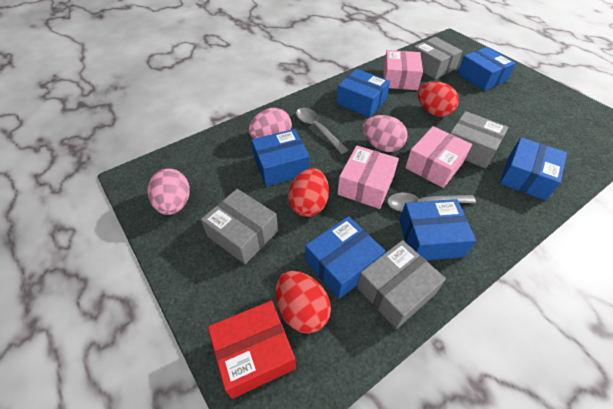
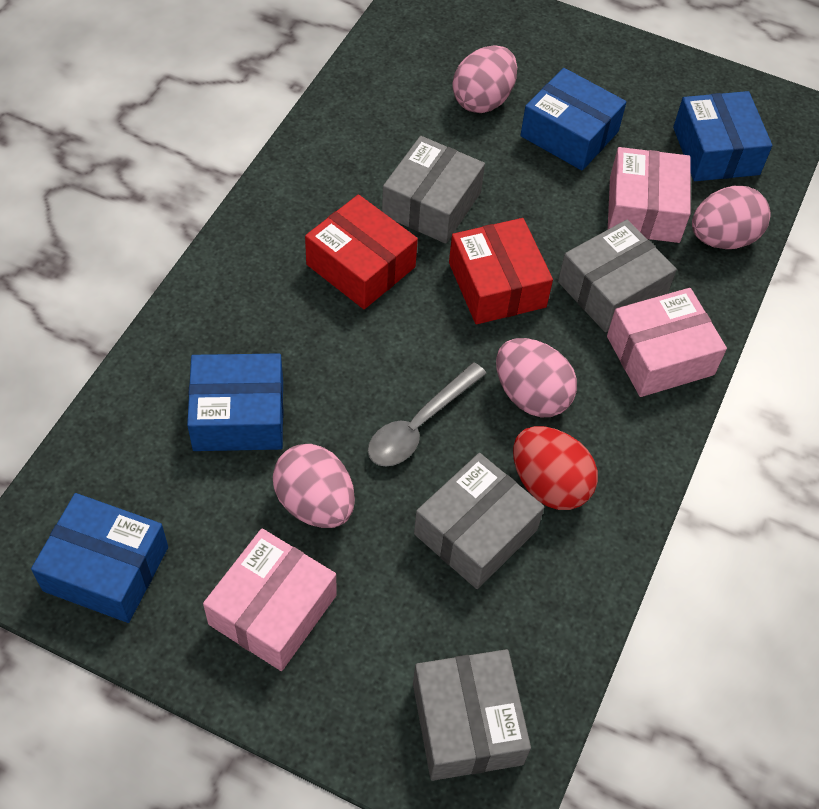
blue box: [251,129,310,186] [305,216,385,299] [336,69,390,117] [399,199,476,260] [457,47,516,91] [500,137,567,201] = 6 -> [31,493,168,623] [187,353,283,451] [520,68,626,171] [673,91,772,181] = 4
grey spoon: [296,108,348,154] [387,193,476,212] = 2 -> [368,362,487,467] = 1
pink egg: [147,169,190,215] [249,108,292,139] [362,115,407,152] = 3 -> [272,444,355,528] [452,45,517,113] [496,338,577,418] [692,186,770,249] = 4
red box: [208,301,296,399] = 1 -> [305,194,418,309] [449,218,553,324] = 2
red egg: [276,271,331,334] [288,168,329,217] [418,82,459,117] = 3 -> [513,426,598,510] = 1

